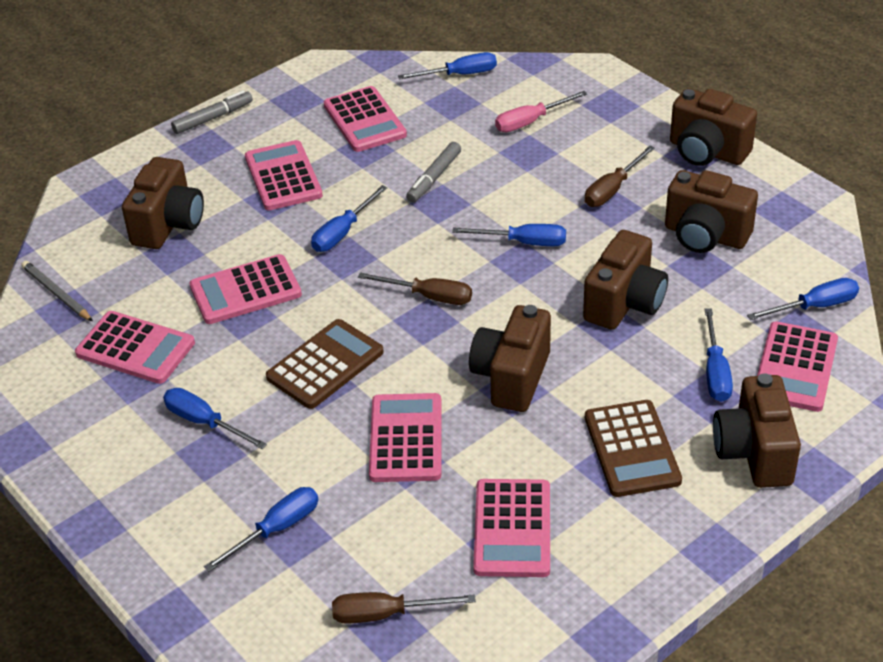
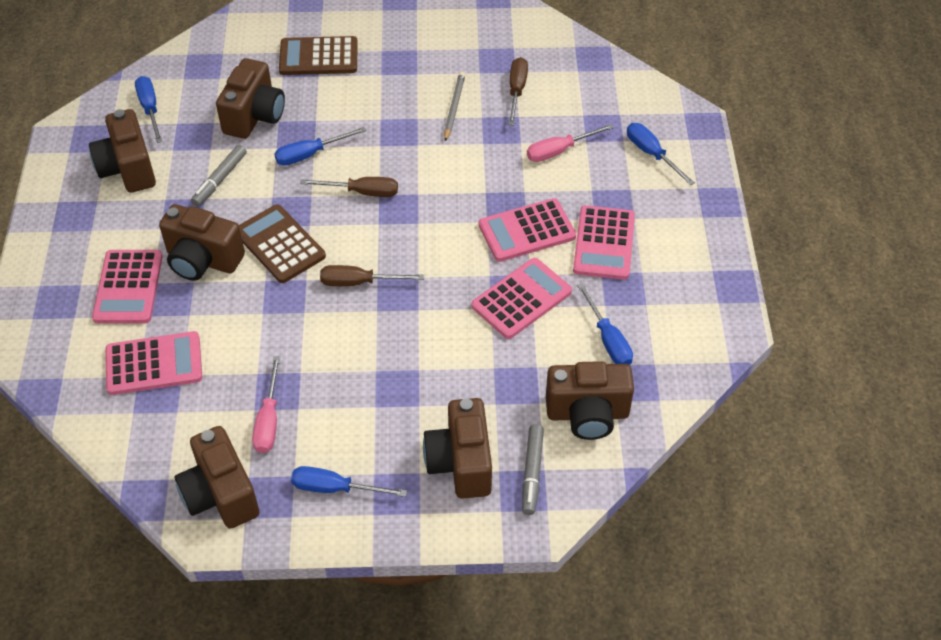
blue screwdriver: [163,388,267,449] [204,487,318,572] [311,185,387,252] [398,52,497,80] [452,224,566,246] [705,308,733,402] [747,278,859,320] = 7 -> [135,76,162,143] [274,127,366,166] [291,466,407,497] [577,283,633,365] [627,123,695,186] = 5
pink calculator: [75,311,195,384] [190,254,302,324] [245,140,323,210] [324,86,407,152] [369,393,442,482] [473,479,550,577] [757,321,838,412] = 7 -> [92,250,163,323] [105,331,202,395] [472,258,572,339] [479,198,576,262] [573,205,635,280] = 5
pink screwdriver: [495,91,587,132] = 1 -> [252,356,280,453] [527,124,614,162] = 2

